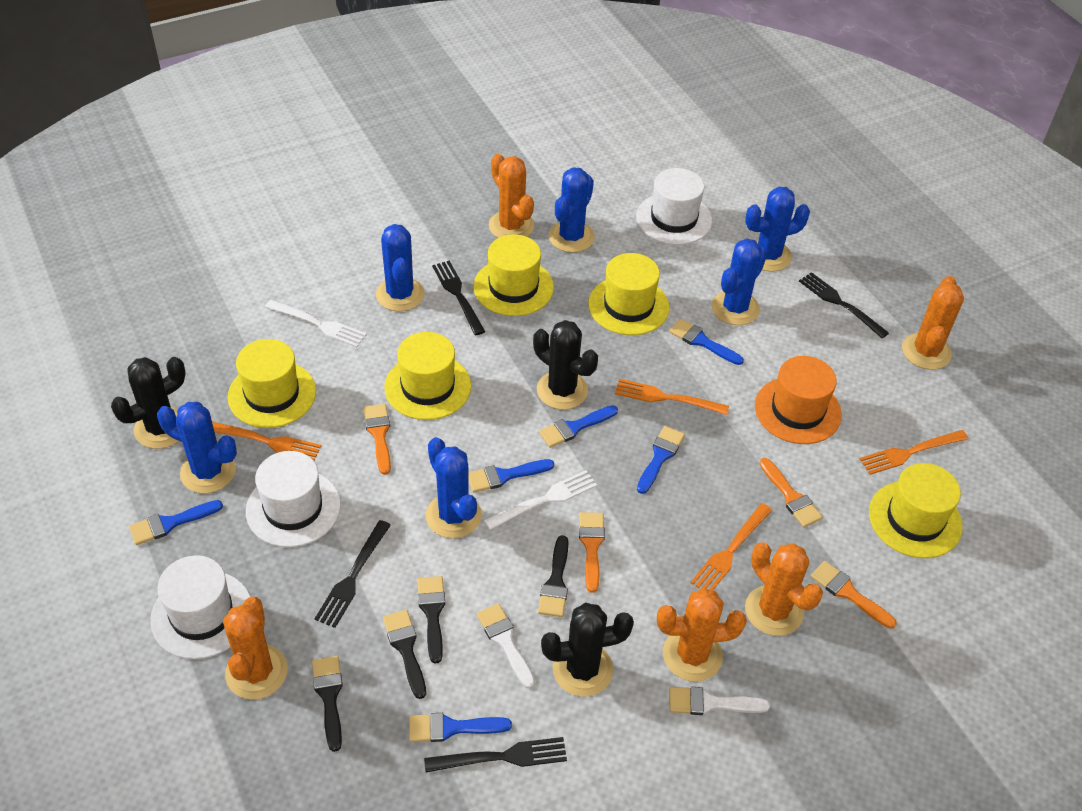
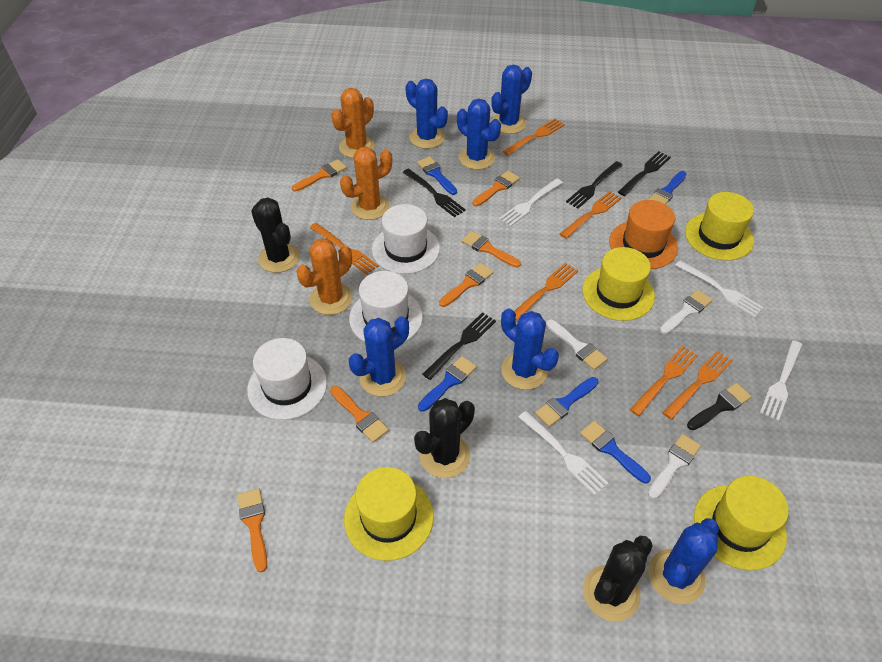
black brush: [312,656,343,752] [383,610,426,699] [418,576,445,664] [538,535,568,617] = 4 -> [687,383,752,430] = 1
blue brush: [129,500,223,545] [409,713,512,742] [468,459,554,493] [539,405,618,448] [637,426,685,494] [669,319,744,365] = 6 -> [417,156,457,195] [418,356,477,412] [535,377,598,427] [580,421,651,484] [648,171,686,204] = 5
orange brush: [364,404,391,475] [579,512,605,593] [759,458,823,527] [811,561,897,629] = 4 -> [237,488,267,572] [292,159,347,192] [330,386,389,443] [439,263,494,307] [461,231,521,268] [472,171,520,206] = 6
orange cactus: [223,597,288,700] [489,154,534,238] [657,588,747,682] [745,543,823,636] [902,276,964,370] = 5 -> [296,238,353,315] [331,88,375,158] [340,147,392,220] = 3
orange fork: [212,422,321,461] [615,379,729,415] [690,503,772,590] [859,430,968,475] = 4 -> [310,223,379,275] [503,118,565,156] [514,263,578,321] [560,191,622,239] [630,346,698,416] [662,351,732,420] = 6
white brush: [477,603,535,689] [669,687,770,715] = 2 -> [546,319,607,370] [648,434,701,499] [660,290,713,334] = 3
white fork: [265,299,367,347] [483,470,597,530] = 2 -> [499,178,563,227] [518,411,609,496] [675,260,764,318] [760,340,802,421] = 4
yellow hat: [228,339,316,428] [385,332,471,420] [473,234,554,316] [588,253,670,335] [869,463,963,558] = 5 -> [344,467,434,561] [582,247,655,321] [685,192,754,261] [694,476,789,570] = 4

